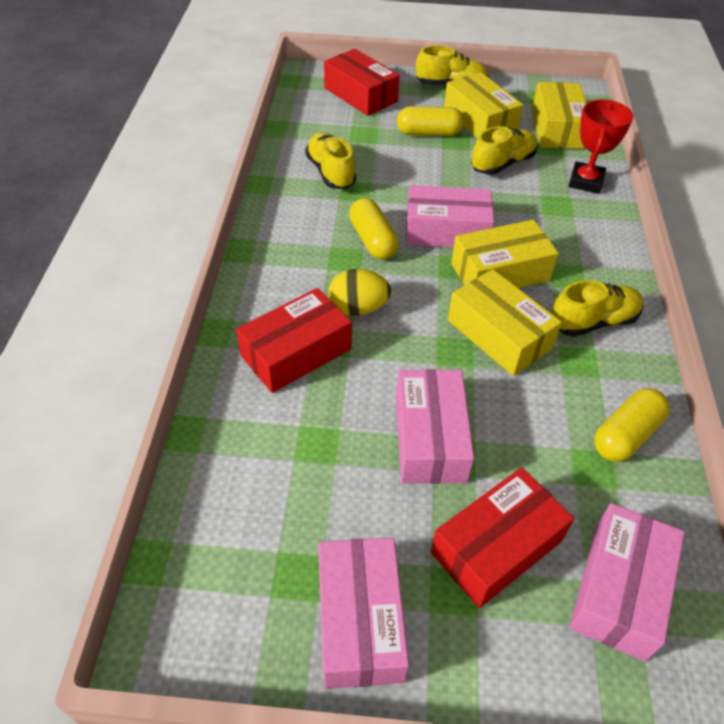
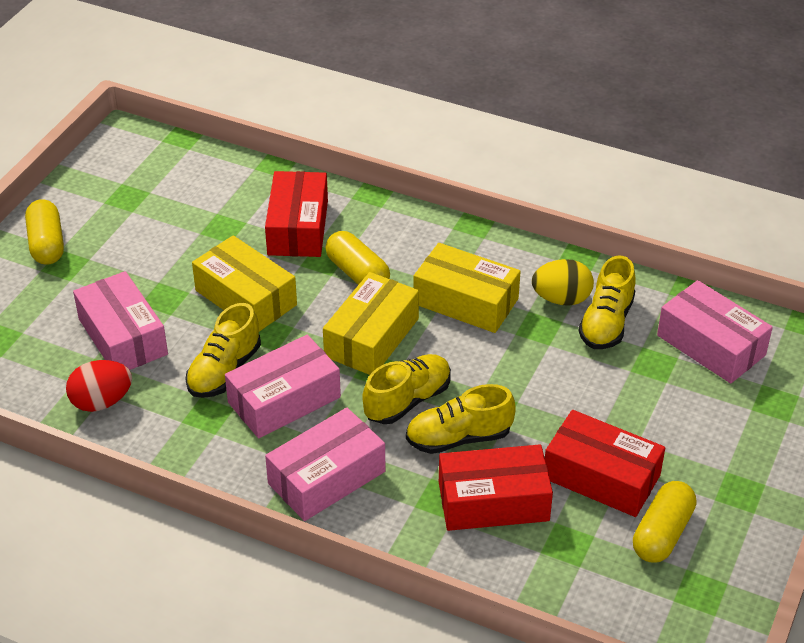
red egg: none = 0 -> [66,360,132,412] = 1
red trophy: [568,99,633,194] = 1 -> none = 0
yellow box: [444,72,523,138] [448,269,562,376] [451,220,559,288] [532,82,586,149] = 4 -> [192,236,297,332] [323,272,419,375] [413,243,521,333] = 3

